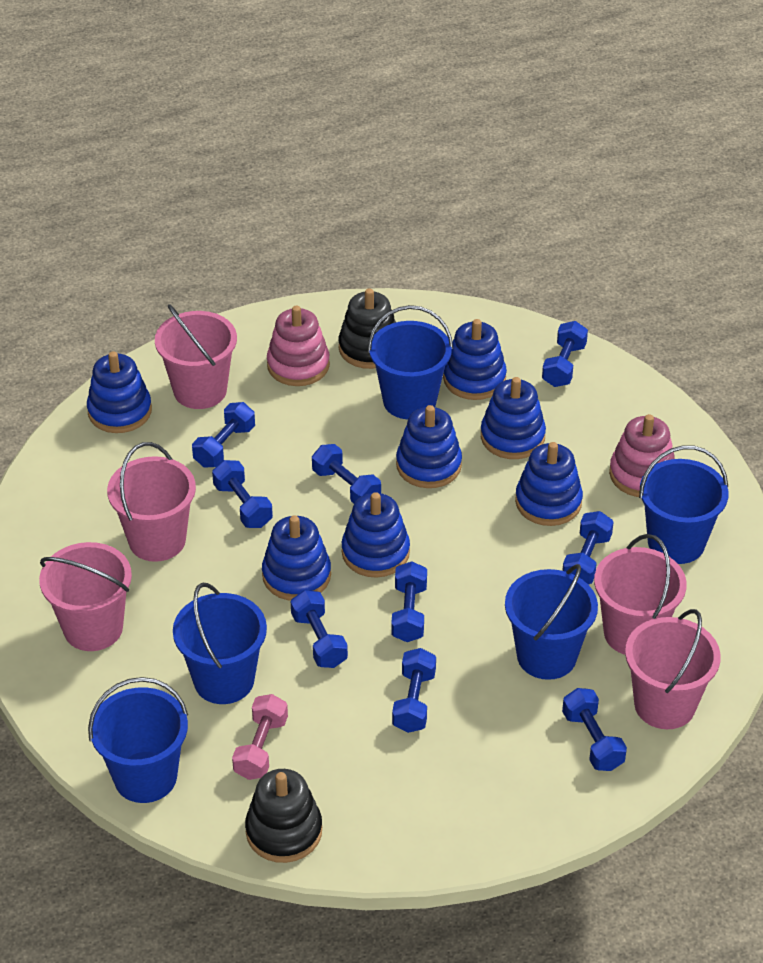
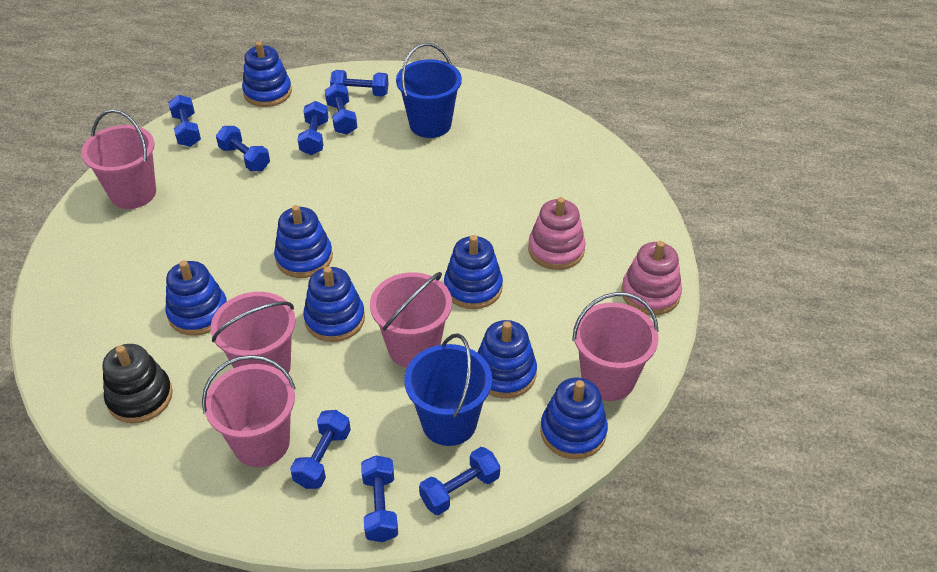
black stacking toy: [245,769,322,863] [339,288,396,369] = 2 -> [102,344,173,423] = 1
blue bucket: [88,677,188,803] [173,583,267,704] [367,305,453,419] [505,564,598,680] [639,445,728,564] = 5 -> [396,43,462,138] [404,333,492,446] = 2
blue dumbbell: [192,402,255,468] [212,460,273,528] [291,590,348,668] [312,444,381,504] [391,561,427,642] [392,648,436,733] [542,321,588,387] [562,511,614,584] [562,688,627,771] = 9 -> [168,95,201,147] [216,126,270,171] [290,410,351,489] [298,101,329,155] [325,83,357,135] [330,70,389,97] [361,455,398,542] [419,447,500,515] = 8
pink dumbbell: [232,694,288,780] = 1 -> none = 0

